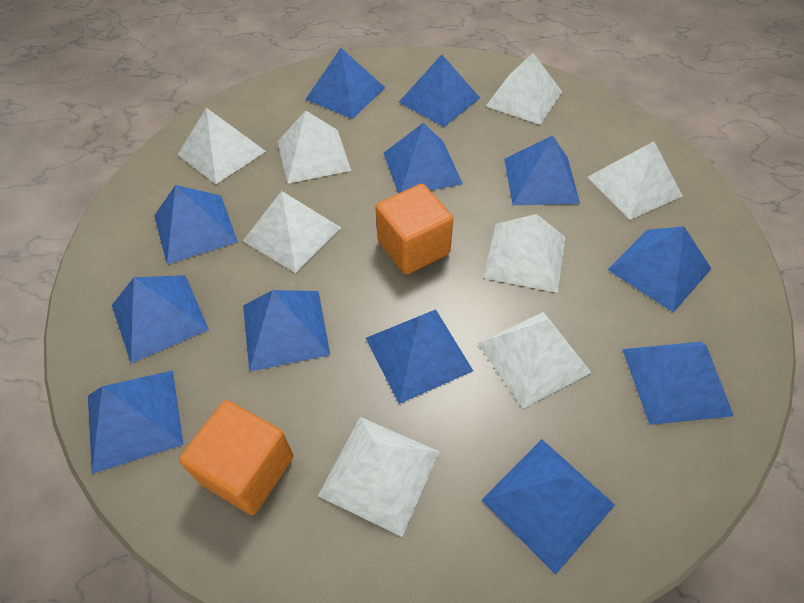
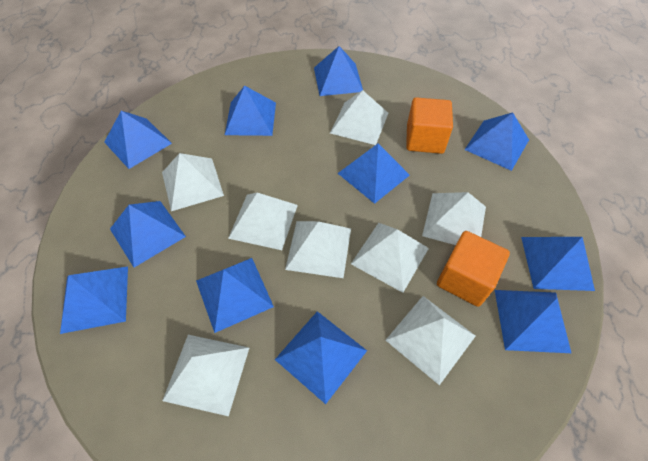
blue pyramid: [88,370,184,474] [112,275,209,364] [154,185,238,265] [243,290,330,372] [305,48,385,119] [366,309,473,404] [384,123,463,193] [399,54,480,127] [482,439,615,575] [504,135,580,205] [607,226,712,312] [622,342,734,425] = 12 -> [60,266,128,334] [104,111,172,169] [110,201,186,267] [196,258,274,333] [225,85,276,136] [275,311,367,404] [314,46,363,96] [338,143,410,204] [464,112,529,171] [495,290,571,353] [521,237,595,291] = 11

